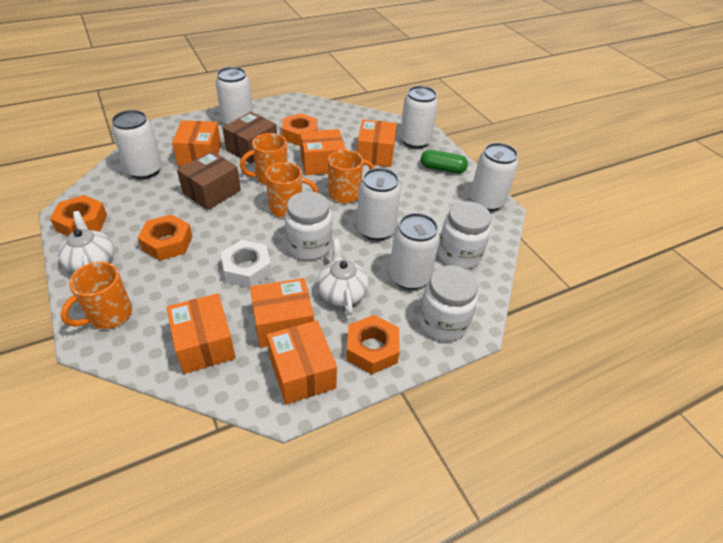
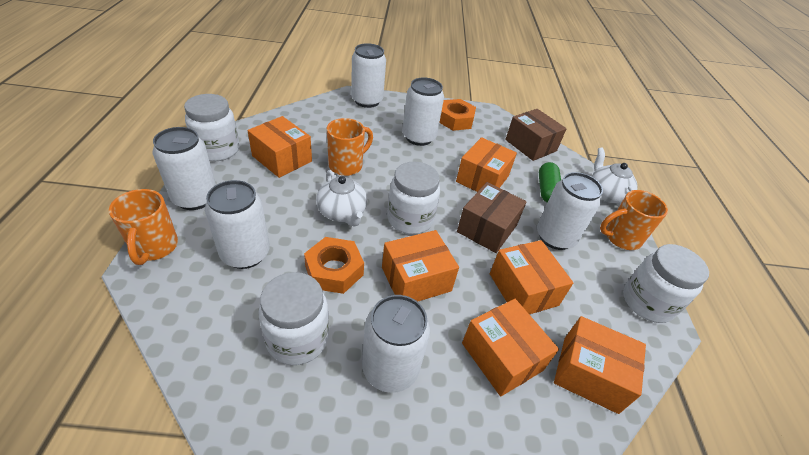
orange mug: [60,262,132,329] [240,133,287,185] [265,162,319,218] [328,150,374,203] = 4 -> [109,189,178,265] [327,118,373,176] [600,190,668,250] = 3
orange nut: [50,195,107,236] [138,214,192,261] [282,113,317,146] [346,315,400,374] = 4 -> [304,237,364,294] [439,99,476,131] = 2
white jar: [285,191,332,260] [419,265,478,341] [438,201,491,269] = 3 -> [184,94,239,161] [258,272,329,365] [387,162,440,234] [623,244,709,323] = 4
white nut: [221,240,272,288] = 1 -> none = 0

